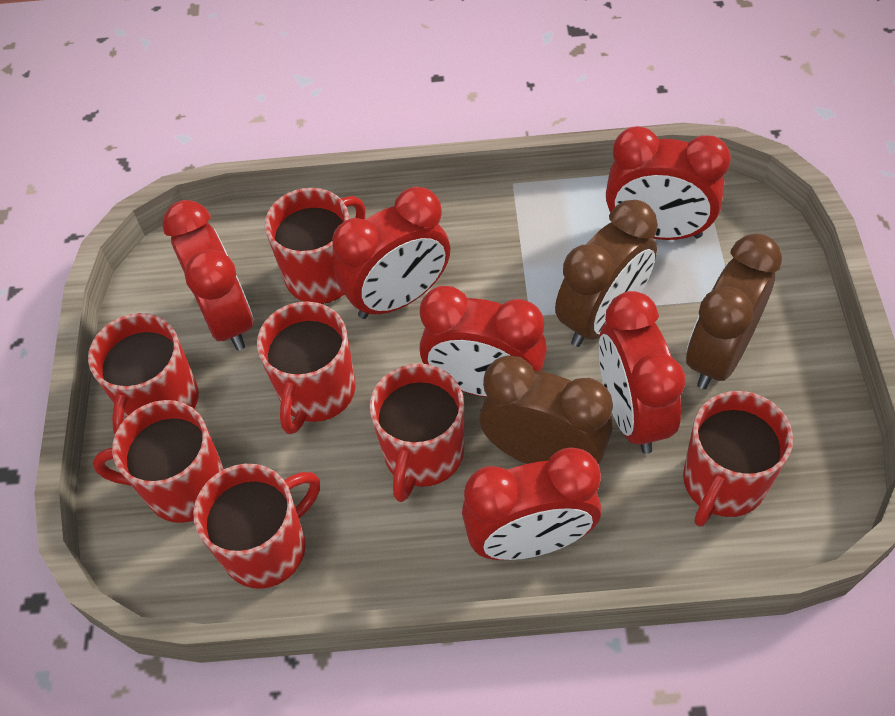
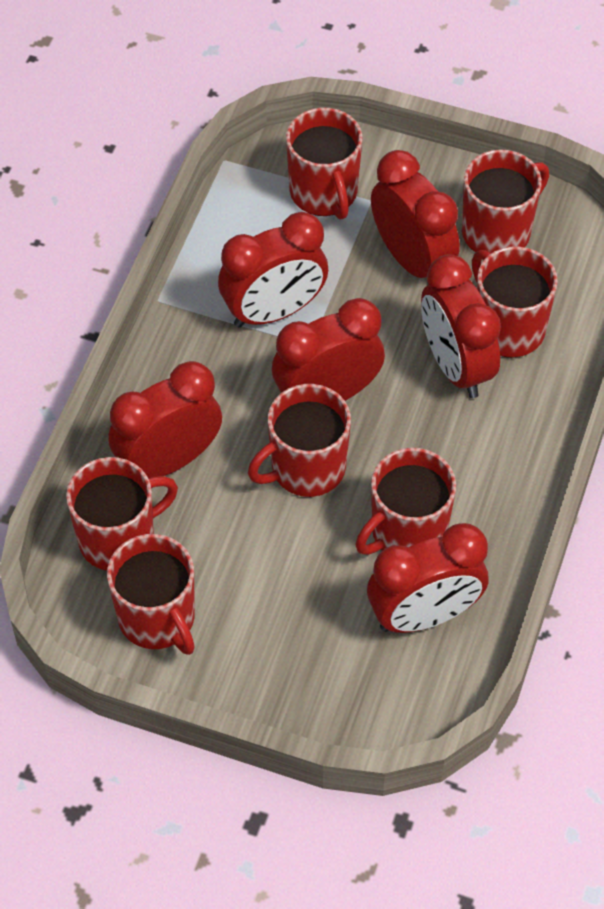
brown clock: [480,356,613,464] [555,200,658,347] [686,233,782,389] = 3 -> none = 0

